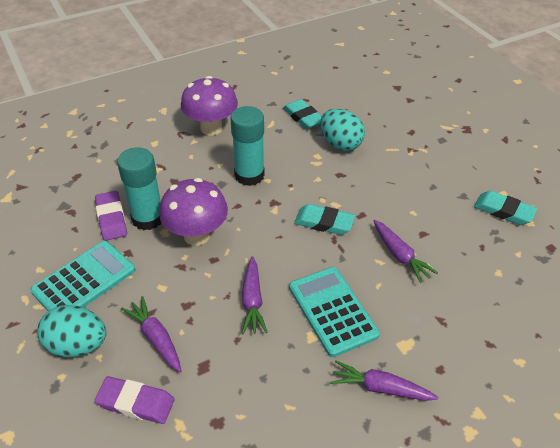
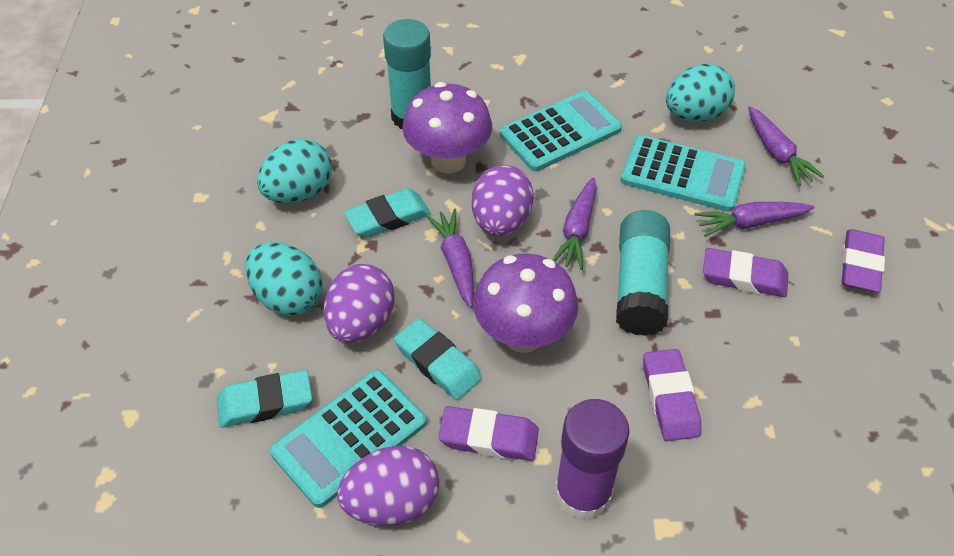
purple egg: none = 0 -> [323,264,395,343] [337,446,439,526] [472,165,534,236] = 3
purple eraser: [94,376,174,424] [95,191,127,241] = 2 -> [438,406,539,461] [643,349,701,441] [703,248,788,297] [842,229,885,292] = 4
purple glue stick: none = 0 -> [555,399,629,520] = 1
turquoise calculator: [30,241,135,311] [289,267,380,357] = 2 -> [270,370,427,508] [500,91,622,171] [621,135,746,212] = 3
turquoise egg: [37,305,106,357] [320,109,365,151] = 2 -> [245,242,322,316] [257,139,332,203] [666,64,735,122] = 3

